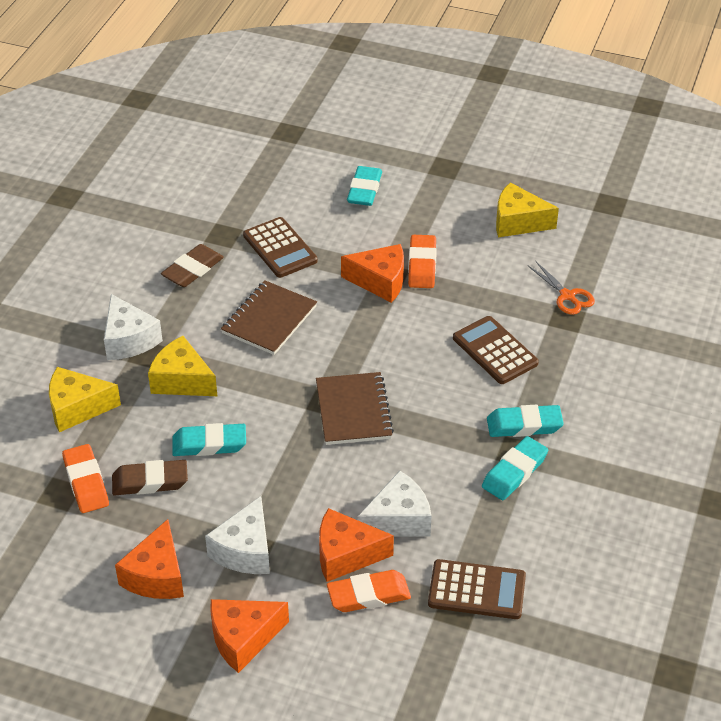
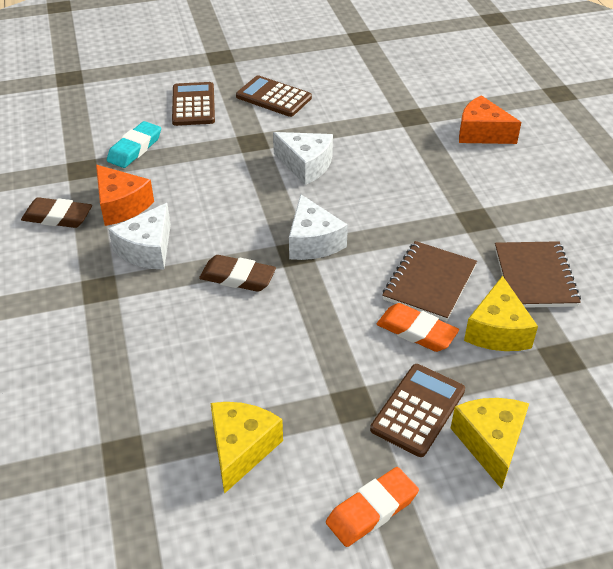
orange cheese: [115,519,184,599] [211,599,289,673] [319,508,394,582] [341,244,404,303] = 4 -> [96,165,154,226] [459,95,521,144] = 2
orange eraser: [62,444,109,513] [327,570,411,612] [408,235,437,288] = 3 -> [326,467,419,547] [377,303,459,352] = 2
orange scissors: [528,261,595,315] = 1 -> none = 0
turquoise eraser: [172,423,246,456] [347,166,382,206] [482,436,548,500] [487,405,564,437] = 4 -> [107,121,161,168] = 1

